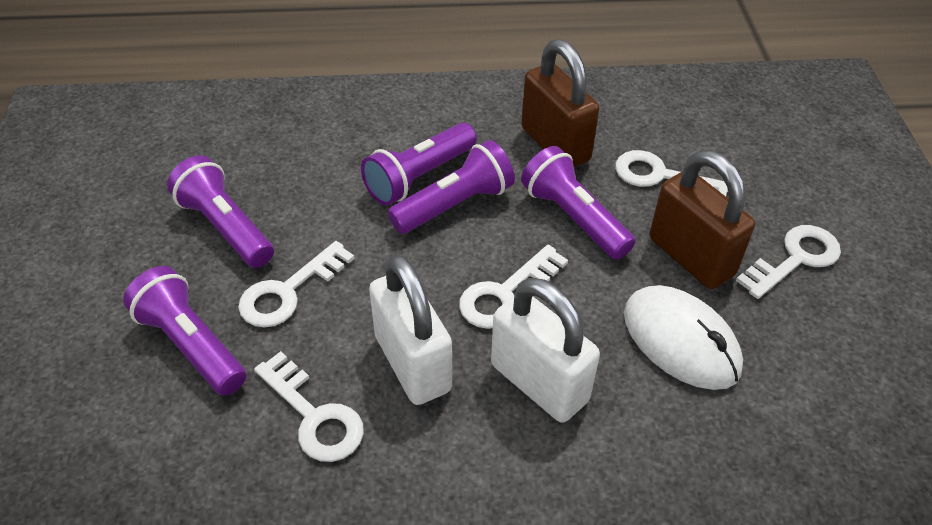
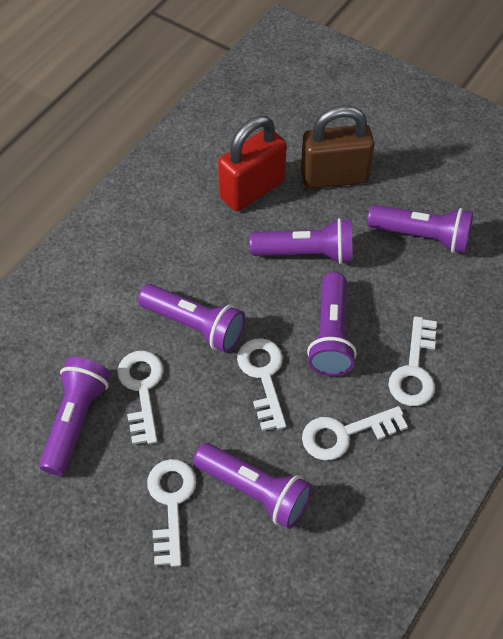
brown padlock: [521,39,600,167] [650,150,755,289] = 2 -> [301,105,375,189] = 1
purple flashlight: [123,266,247,396] [167,156,274,268] [361,123,477,205] [388,140,515,234] [521,146,635,260] = 5 -> [39,357,111,476] [138,284,245,353] [194,443,312,529] [250,218,353,264] [307,272,357,376] [367,205,473,253] = 6
red padlock: none = 0 -> [218,116,287,211] = 1
white mouse: [624,285,743,390] = 1 -> none = 0
white padlock: [369,254,452,405] [491,278,600,423] = 2 -> none = 0

